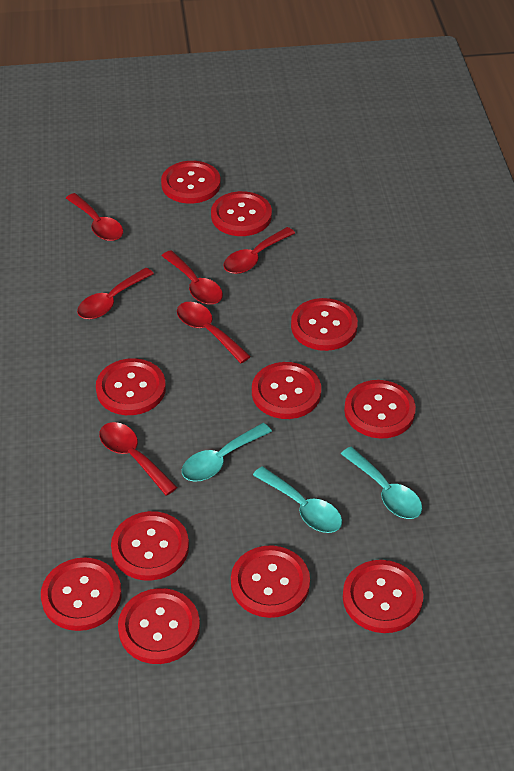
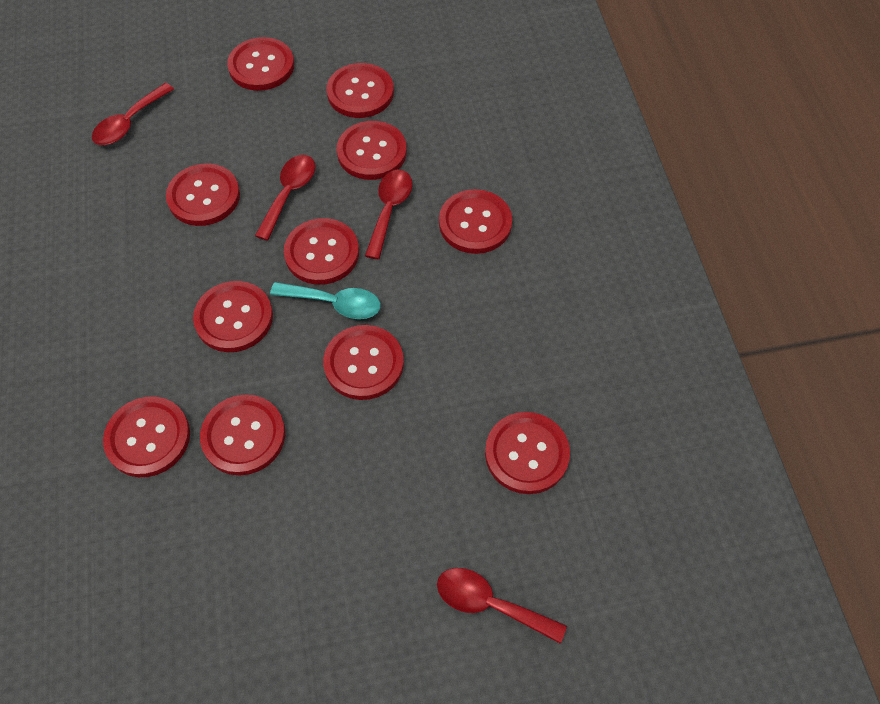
red spoon: [66,193,123,241] [77,268,154,319] [99,422,178,496] [162,250,223,305] [177,302,251,363] [223,227,295,274] = 6 -> [92,83,174,145] [255,155,315,241] [365,170,412,259] [437,568,567,644] = 4
turquoise spoon: [182,423,272,482] [253,466,342,533] [341,447,422,519] = 3 -> [270,282,381,319] = 1

